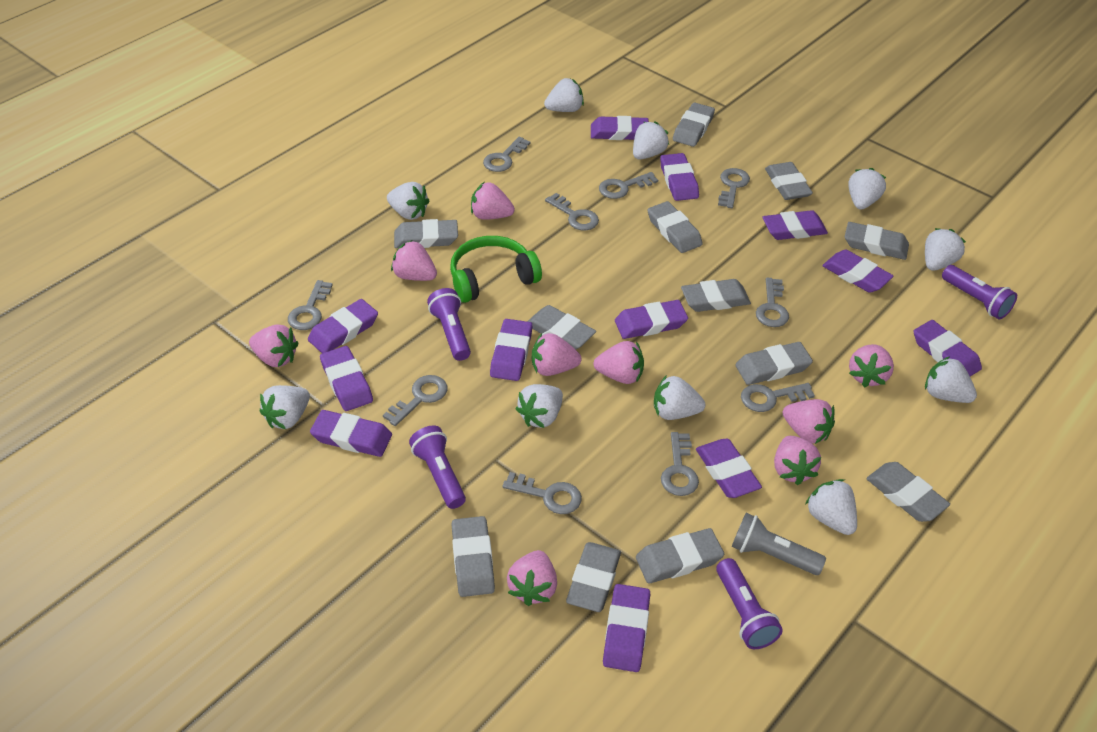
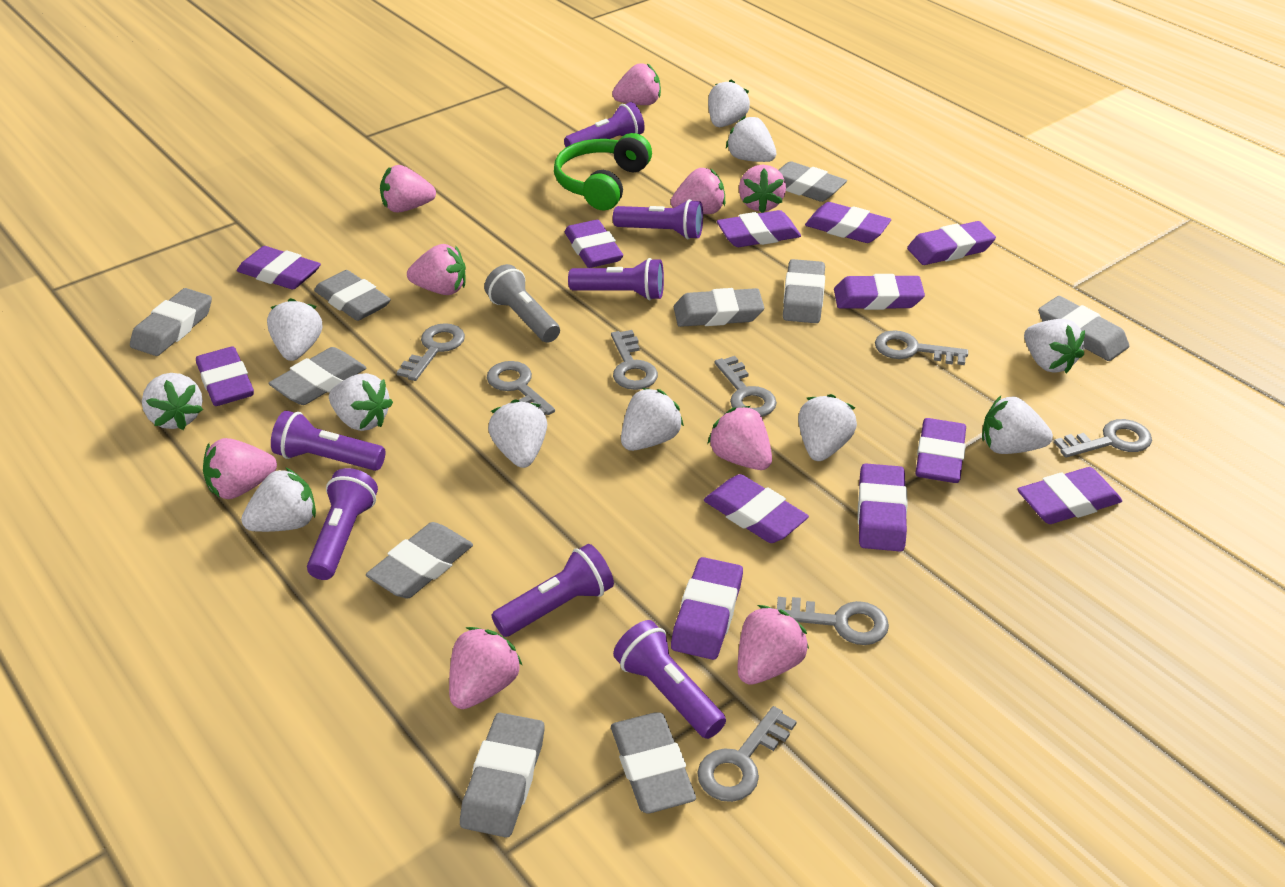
grey eraser: [394,219,458,248] [452,516,495,597] [527,305,596,350] [566,542,621,612] [636,528,724,583] [648,201,703,253] [673,103,715,147] [681,279,751,312] [735,342,813,385] [765,162,813,200] [845,222,909,260] [866,462,950,522] = 12 -> [130,288,212,356] [268,347,367,405] [314,270,391,321] [366,522,473,598] [460,713,545,838] [611,712,696,814] [674,288,764,327] [778,161,847,202] [783,259,825,323] [1038,296,1129,361] = 10
grey key: [288,280,333,330] [383,375,447,426] [483,137,530,172] [502,472,582,514] [545,193,599,231] [599,172,658,199] [661,432,699,496] [718,168,750,208] [741,383,815,412] [756,278,789,327] = 10 -> [397,323,465,381] [487,361,555,415] [611,330,658,390] [697,706,797,802] [715,356,777,417] [777,597,889,645] [875,330,968,365] [1054,419,1152,458] = 8
purple flashlight: [409,426,466,509] [427,288,471,361] [716,558,783,649] [942,265,1017,319] = 4 -> [271,411,385,471] [307,468,378,580] [492,544,614,637] [564,102,645,147] [568,258,664,300] [613,199,703,239] [613,620,726,739] = 7
white strawberry: [260,385,310,429] [387,182,430,220] [516,384,563,428] [544,78,584,112] [633,121,669,159] [654,375,705,420] [805,479,857,535] [849,168,886,210] [925,228,966,271] [925,357,977,403] = 10 -> [142,373,203,430] [241,467,316,532] [267,298,322,361] [329,373,393,431] [488,399,547,468] [621,388,684,451] [708,79,750,127] [726,116,776,162] [798,394,857,461] [982,396,1053,454] [1024,319,1085,373] = 11

